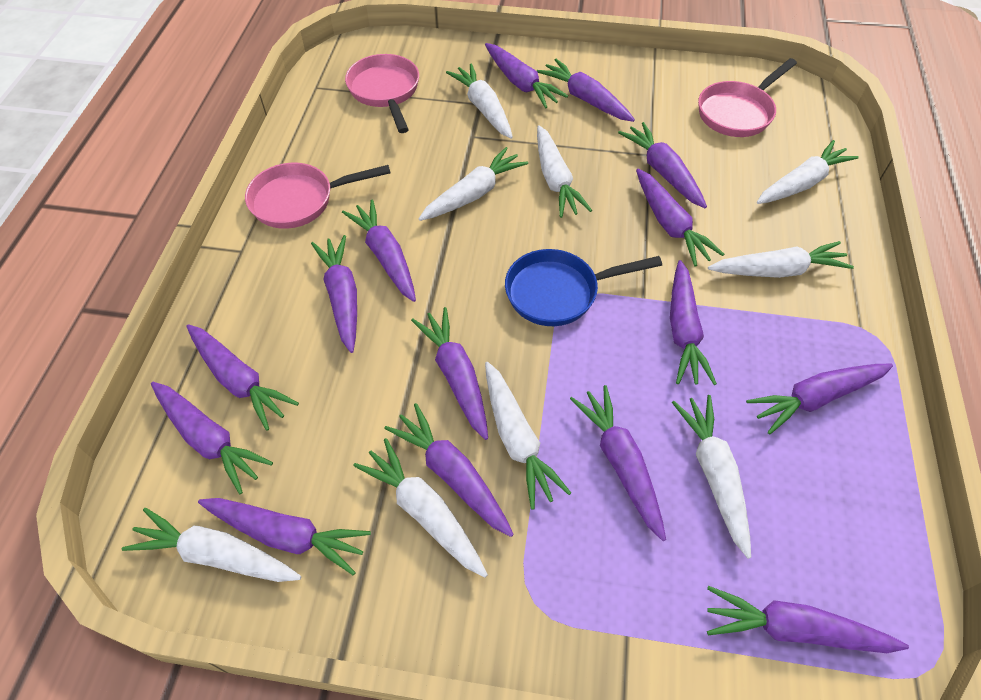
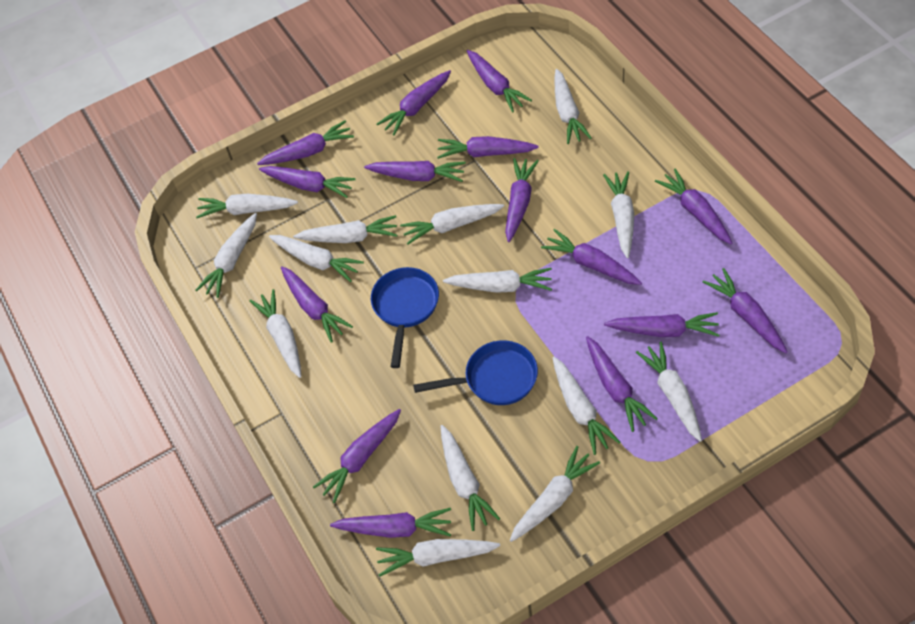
blue pan: [505,249,662,326] = 1 -> [371,267,439,368] [413,340,538,405] = 2
pink pan: [245,163,391,229] [345,54,419,133] [698,58,797,137] = 3 -> none = 0
white carrot: [122,508,301,582] [353,438,488,577] [418,147,528,221] [446,63,513,139] [485,362,571,510] [537,125,592,218] [672,395,751,559] [708,241,854,278] [757,140,859,204] = 9 -> [196,194,298,218] [196,213,257,298] [249,289,301,378] [269,235,364,282] [293,215,398,243] [376,539,500,577] [400,204,504,245] [441,425,500,531] [443,268,552,293] [510,446,600,542] [553,357,620,455] [555,69,592,144] [603,171,634,258] [636,342,702,442] = 14

